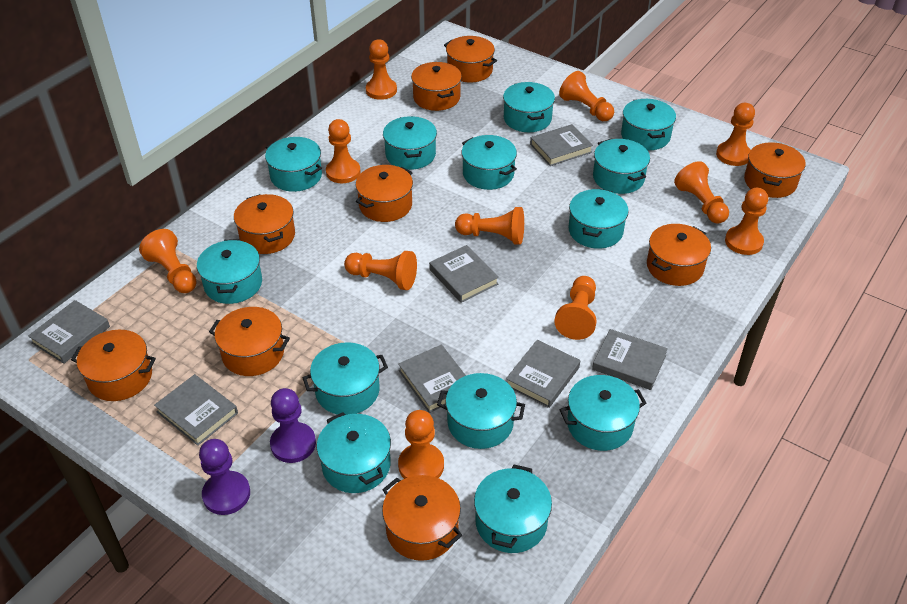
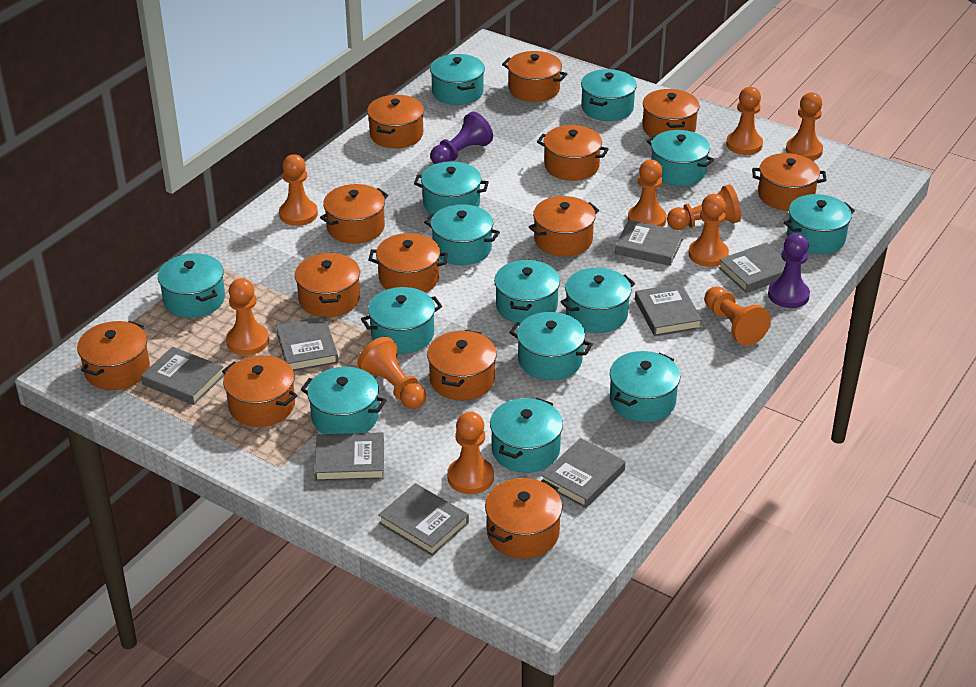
grey book: [28,300,110,364] [154,374,238,446] [398,345,466,413] [429,245,499,303] [506,340,580,408] [530,124,593,166] [592,329,668,390] = 7 -> [141,347,224,405] [276,316,338,371] [315,432,384,482] [378,483,469,556] [541,438,625,508] [615,220,684,266] [635,284,702,336] [718,242,786,293] = 8
orange pawn: [139,229,197,293] [326,119,361,183] [344,251,417,290] [366,39,397,100] [398,410,444,479] [455,207,524,245] [554,276,597,340] [559,71,614,121] [674,161,729,224] [716,103,755,166] [725,188,768,255] = 11 -> [226,278,269,355] [279,154,318,226] [357,337,426,409] [447,412,494,494] [628,160,667,227] [667,184,741,230] [688,194,729,267] [705,286,771,346] [726,87,763,155] [786,93,823,160] = 10
orange pot: [71,330,156,401] [209,307,290,376] [234,194,295,254] [356,165,413,222] [382,475,462,561] [411,62,462,111] [444,36,497,82] [647,224,711,286] [744,142,806,198] = 9 -> [77,321,150,390] [222,355,297,427] [295,253,360,317] [320,184,388,244] [367,95,424,148] [369,233,448,293] [427,330,497,400] [485,478,562,559] [502,51,567,102] [529,196,599,256] [537,125,609,181] [642,89,700,137] [752,153,827,211] = 13
turquoise pot: [197,239,262,304] [265,137,322,192] [302,342,388,415] [317,412,391,493] [383,116,437,170] [437,373,525,449] [462,135,517,190] [474,465,552,553] [503,82,555,132] [560,375,646,451] [568,189,629,249] [593,139,650,194] [621,99,676,150] = 13 -> [158,253,225,318] [301,367,387,434] [361,287,442,354] [414,161,489,214] [424,204,500,265] [430,54,485,105] [490,398,563,473] [494,259,560,323] [509,312,593,380] [560,268,635,333] [581,69,637,121] [610,351,680,422] [647,130,714,186] [784,194,855,254] = 14

